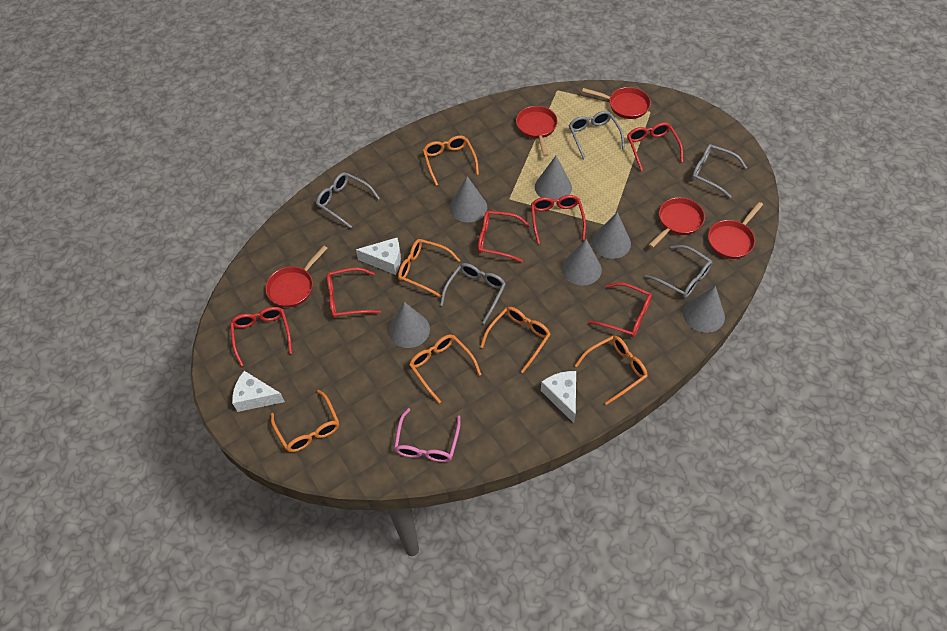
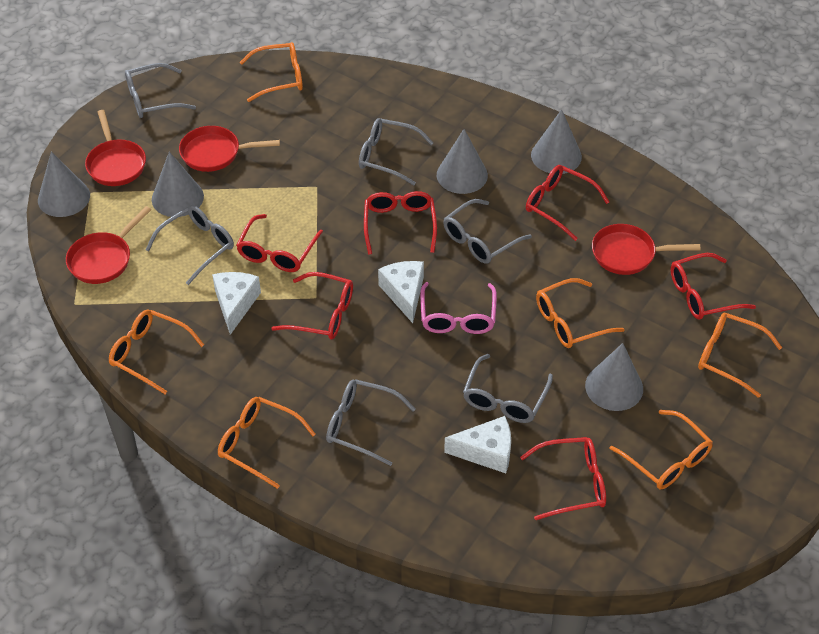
grey cone: [389,302,430,348] [450,176,487,222] [535,156,572,202] [562,239,602,286] [592,212,631,259] [683,286,725,333] = 6 -> [38,151,90,217] [152,152,204,217] [437,129,488,194] [531,109,582,174] [585,343,643,411] = 5
grey glasses: [316,172,380,228] [440,263,506,324] [569,111,625,160] [645,245,713,298] [692,144,747,198] = 5 -> [125,63,196,118] [146,205,234,285] [326,379,416,466] [359,118,433,185] [443,199,532,264] [463,354,553,423] = 6
red pan: [265,245,328,307] [516,106,558,156] [582,87,651,119] [649,197,705,248] [708,202,763,259] = 5 -> [66,206,151,284] [85,110,146,186] [179,126,280,172] [592,224,701,275] = 4

